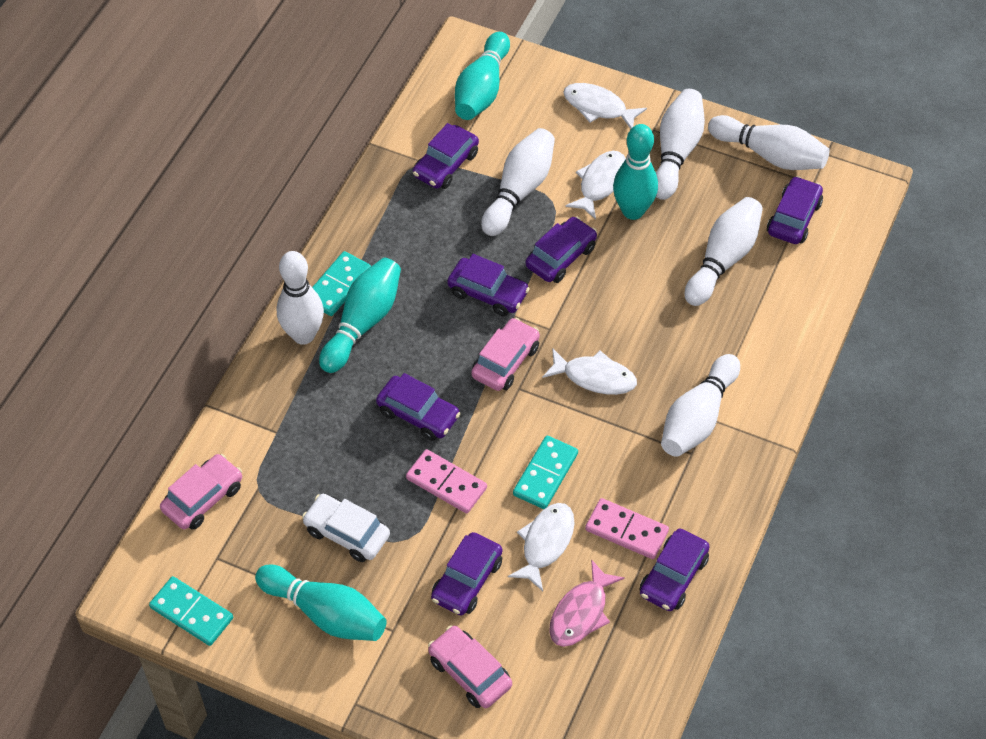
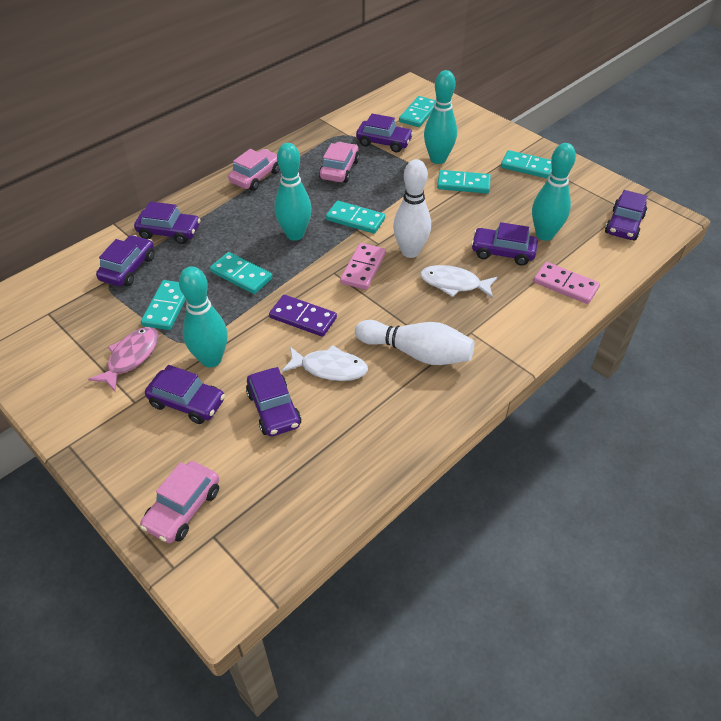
purple domino: none = 0 -> [269,295,337,337] = 1
turquoise domino: [149,576,233,646] [312,251,371,316] [513,436,578,509] = 3 -> [141,280,186,330] [210,252,272,294] [326,201,385,234] [399,96,436,127] [437,170,491,194] [501,150,552,179] = 6
white bowling pin: [277,251,324,345] [481,128,555,236] [656,89,705,200] [661,354,740,457] [685,197,763,306] [708,115,830,170] = 6 -> [355,320,474,365] [393,159,431,258] = 2
white car: [302,494,390,562] = 1 -> none = 0
white fish: [508,503,575,591] [542,348,637,395] [563,83,647,129] [565,151,626,219] = 4 -> [282,345,368,381] [420,265,497,298] = 2

